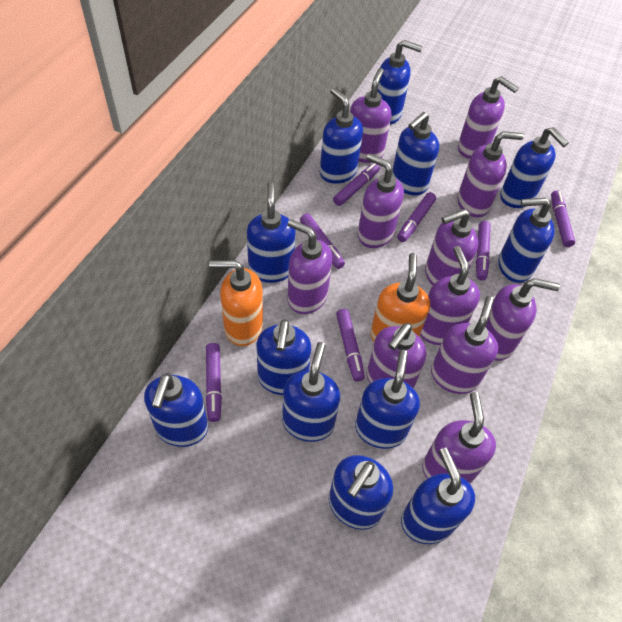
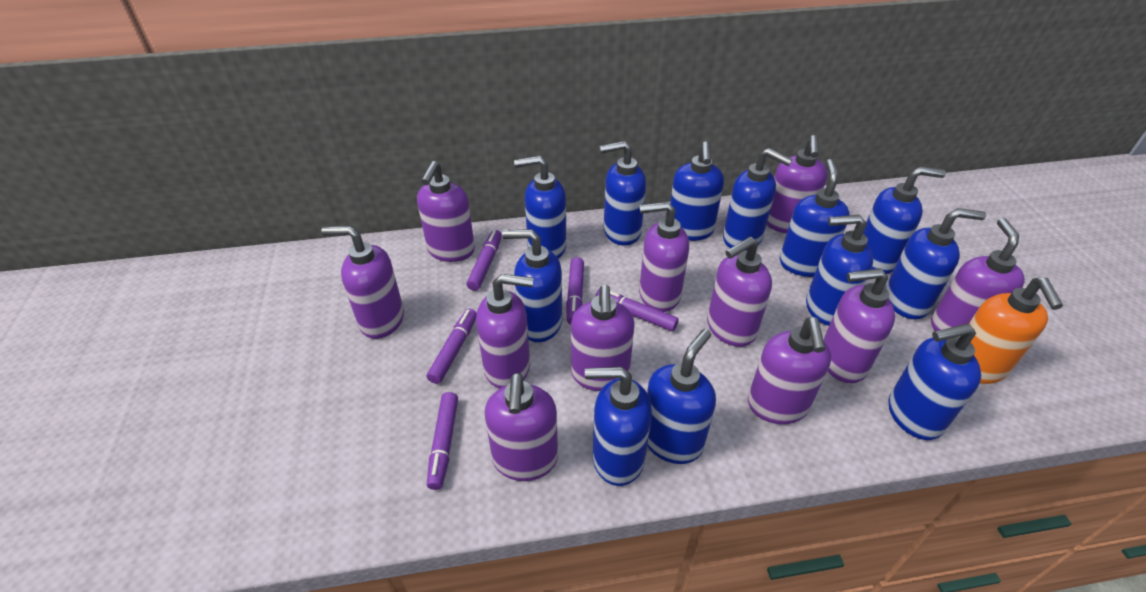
orange soap dispenser: [209,260,263,346] [370,253,430,342] = 2 -> [969,277,1063,384] = 1
purple marker: [206,343,222,422] [300,213,345,269] [333,163,380,206] [336,309,365,382] [397,192,436,242] [476,221,491,281] [551,190,575,247] = 7 -> [427,309,477,384] [427,392,458,490] [466,230,502,291] [566,257,584,324] [595,289,679,332] = 5

